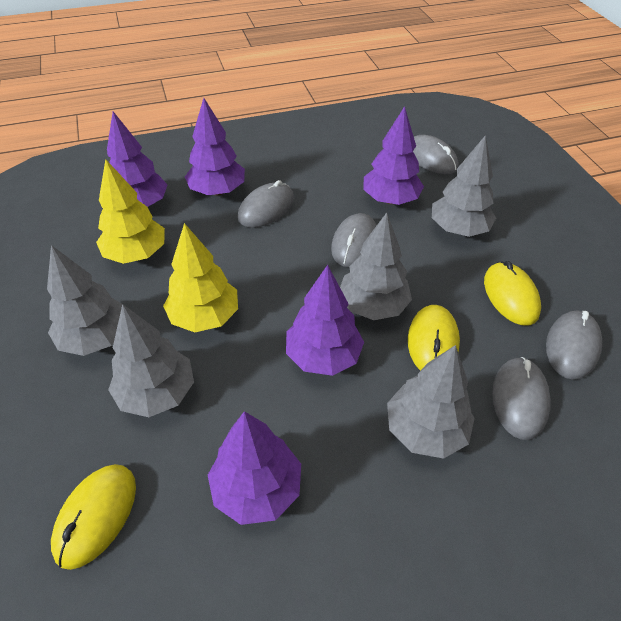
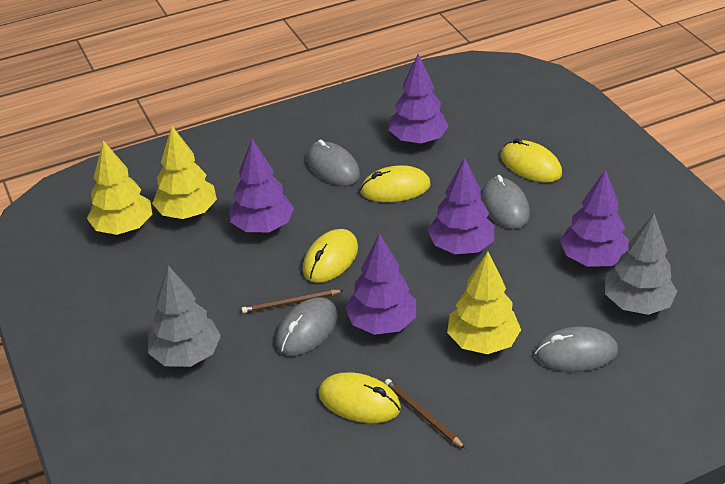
brown pencil: none = 0 -> [241,290,344,313] [385,379,465,449] = 2
grey mouse: [237,180,294,228] [331,213,377,267] [413,135,459,174] [492,357,551,440] [546,310,602,380] = 5 -> [276,297,338,356] [307,139,360,186] [481,175,530,229] [535,326,618,372] = 4
grey tree: [47,245,122,356] [108,304,194,417] [340,212,412,320] [387,345,475,459] [432,135,496,237] = 5 -> [148,266,221,367] [605,214,677,315] = 2
yellow mouse: [51,464,136,570] [408,305,460,371] [484,261,541,325] = 3 -> [303,229,358,283] [319,372,401,423] [360,165,431,202] [501,138,562,183] = 4
yellow tree: [96,159,165,264] [163,223,238,332] = 2 -> [87,140,152,235] [152,126,217,219] [447,252,521,354] = 3

